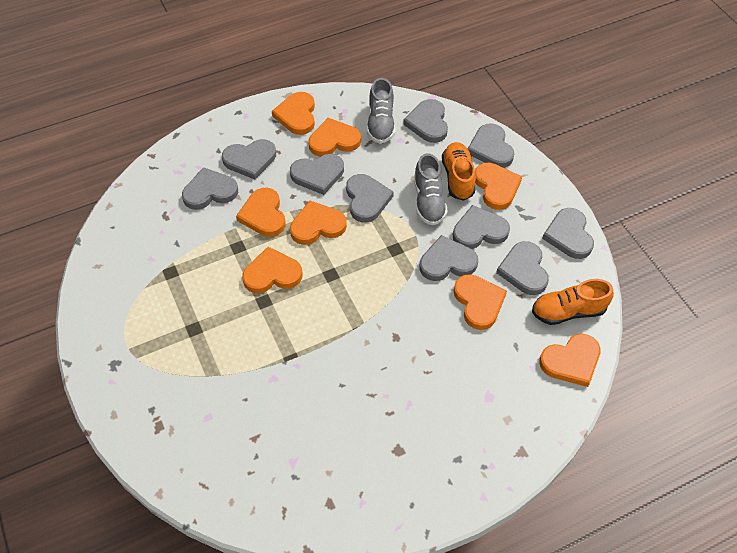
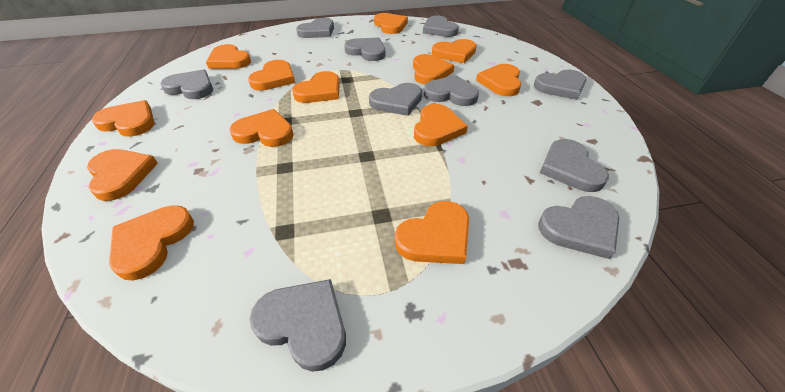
grey shoe: [367,78,395,144] [414,153,448,225] = 2 -> none = 0
orange heart: [236,188,285,237] [242,247,302,293] [272,92,315,135] [290,201,347,245] [308,118,361,157] [454,274,507,330] [475,163,522,210] [539,333,600,387] = 8 -> [87,149,158,201] [92,100,154,137] [109,205,194,281] [206,44,251,69] [230,109,294,147] [248,60,295,91] [292,71,340,103] [374,13,408,34] [395,201,469,264] [413,54,454,84] [414,104,468,146] [432,39,477,63] [476,64,521,96] = 13
orange shoe: [442,142,476,201] [532,279,614,325] = 2 -> none = 0

